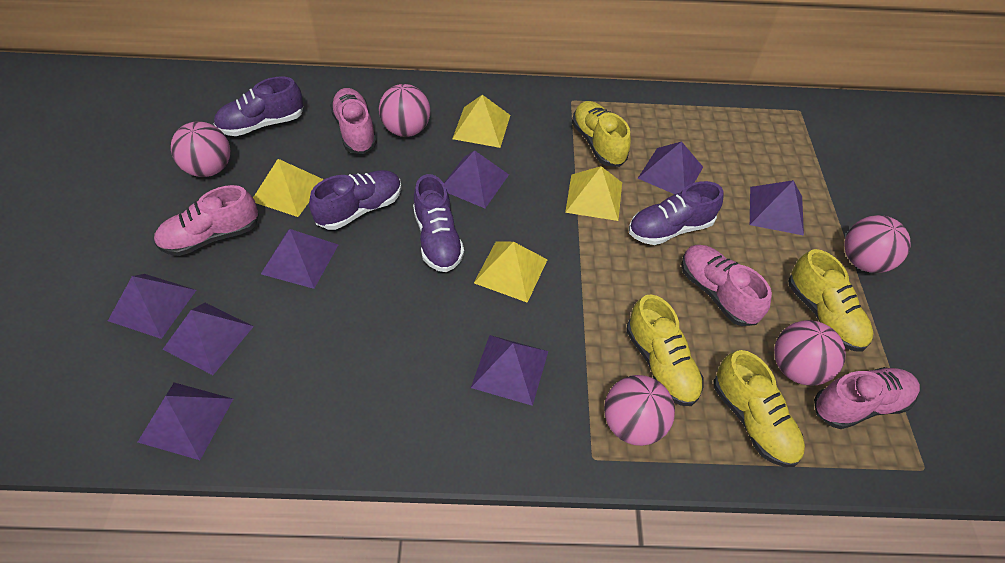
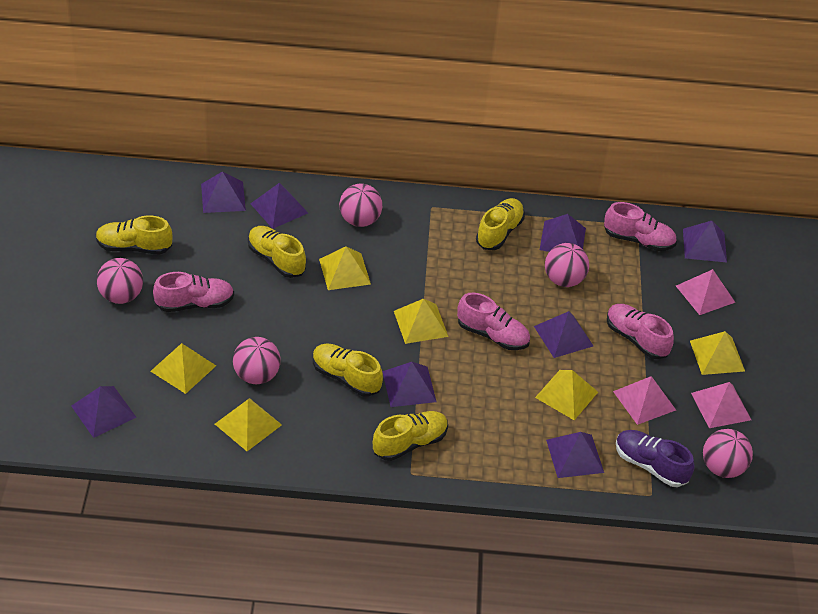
pink pyramid: none = 0 -> [613,376,676,425] [676,269,735,315] [691,382,751,428] = 3
purple shoe: [214,76,304,136] [309,170,402,230] [413,174,464,272] [629,181,723,245] = 4 -> [616,430,695,487] = 1
yellow pyramid: [253,159,324,217] [452,95,510,148] [474,242,548,303] [565,166,622,221] = 4 -> [150,343,216,394] [215,398,282,451] [319,246,371,290] [394,298,449,344] [535,370,598,420] [690,331,745,375] = 6
yellow shoe: [572,101,631,167] [626,294,704,406] [714,350,805,467] [788,249,873,351] = 4 -> [96,215,172,254] [248,226,306,278] [313,344,383,397] [373,411,448,461] [476,198,525,250] = 5

